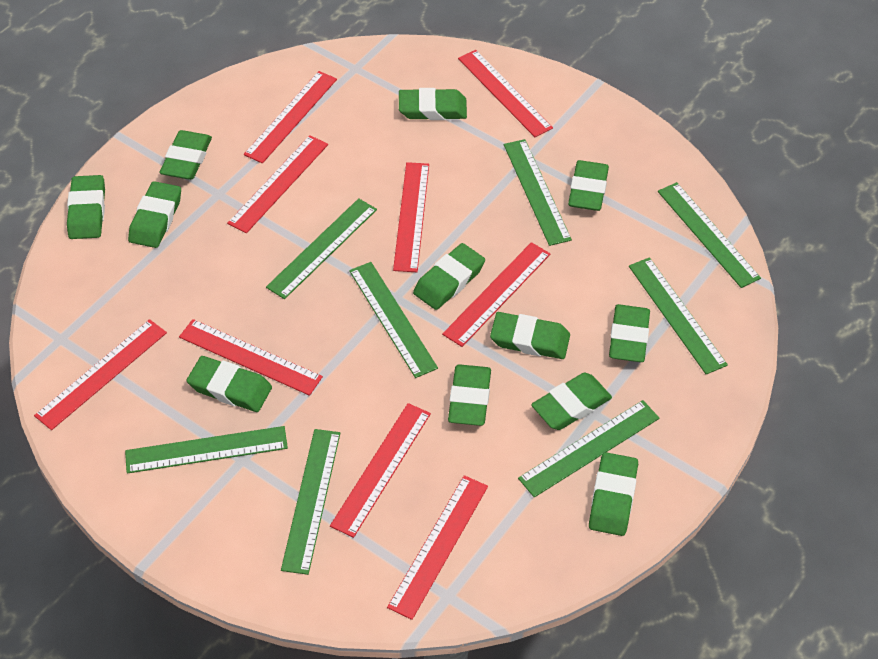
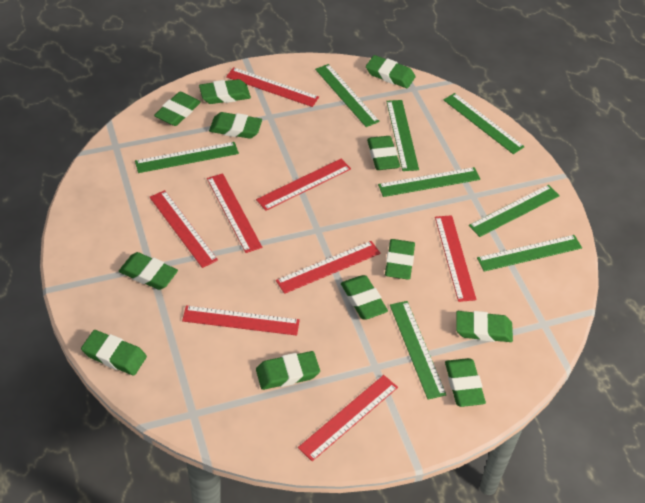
red ruler: [34,319,167,430] [179,319,323,396] [227,135,328,233] [244,71,337,163] [330,403,431,538] [387,475,488,620] [393,162,429,272] [442,242,551,347] [458,50,553,137] = 9 -> [149,190,218,268] [182,305,300,336] [207,173,262,253] [226,67,319,107] [256,159,351,211] [276,241,381,294] [298,375,398,461] [435,215,476,302] = 8

